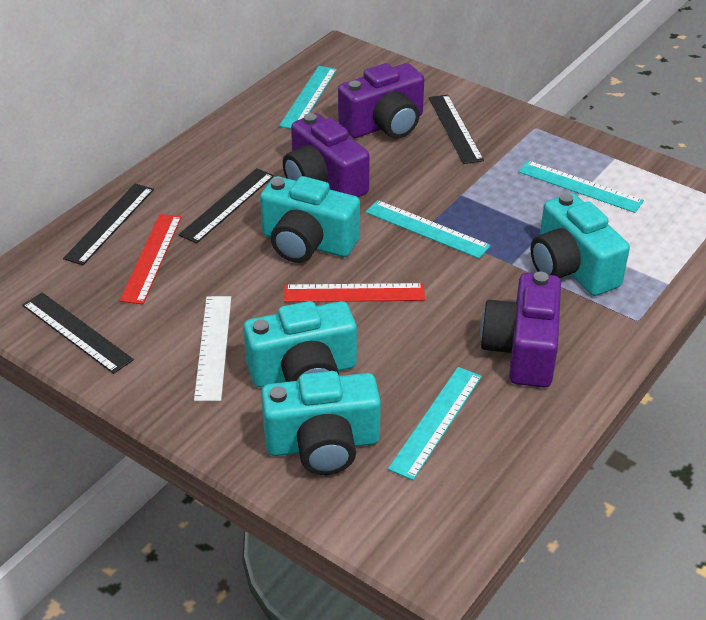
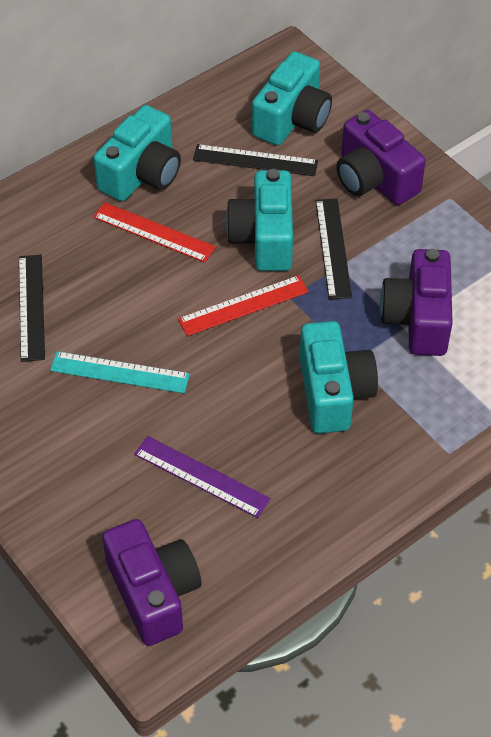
black ruler: [22,292,134,374] [63,184,154,265] [179,168,274,243] [429,95,484,164] = 4 -> [19,255,45,362] [193,144,318,176] [315,199,352,299] = 3
purple ruler: none = 0 -> [134,436,271,518] = 1
turquoise ruler: [279,66,337,129] [366,200,491,259] [388,367,482,480] [518,160,644,213] = 4 -> [50,351,190,393] = 1
white ruler: [194,296,231,401] = 1 -> none = 0

